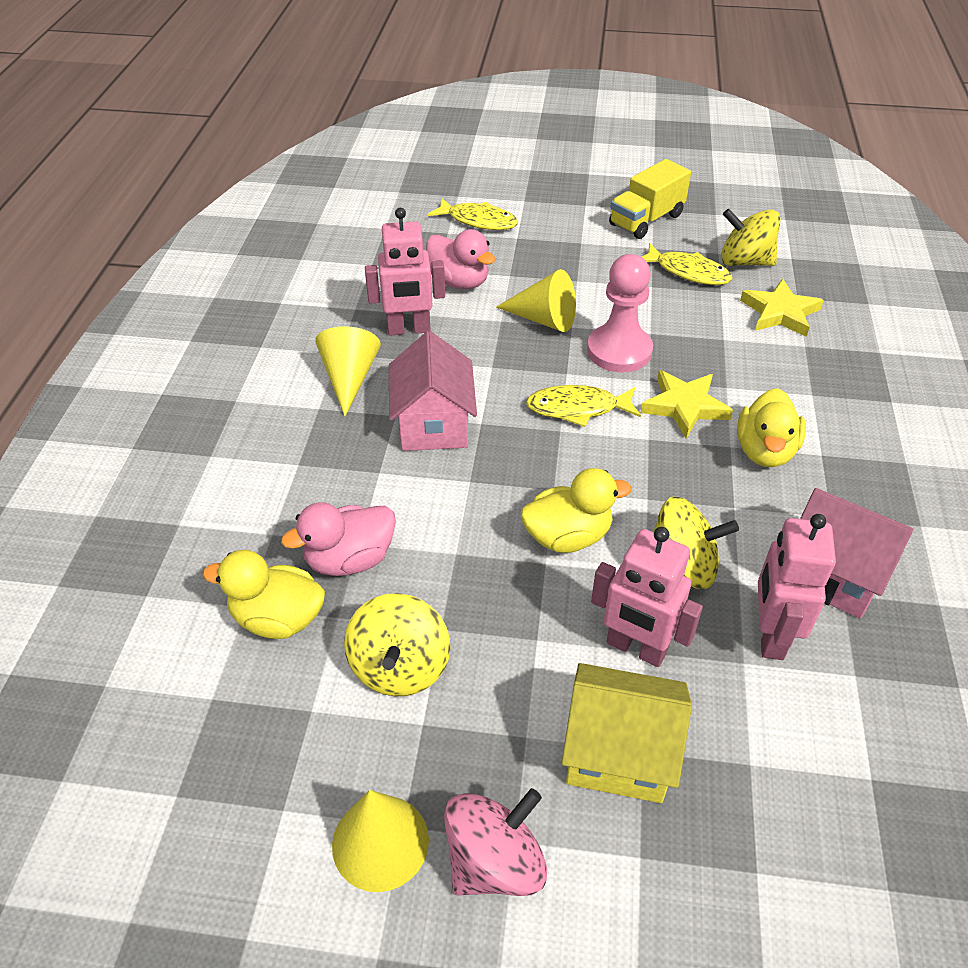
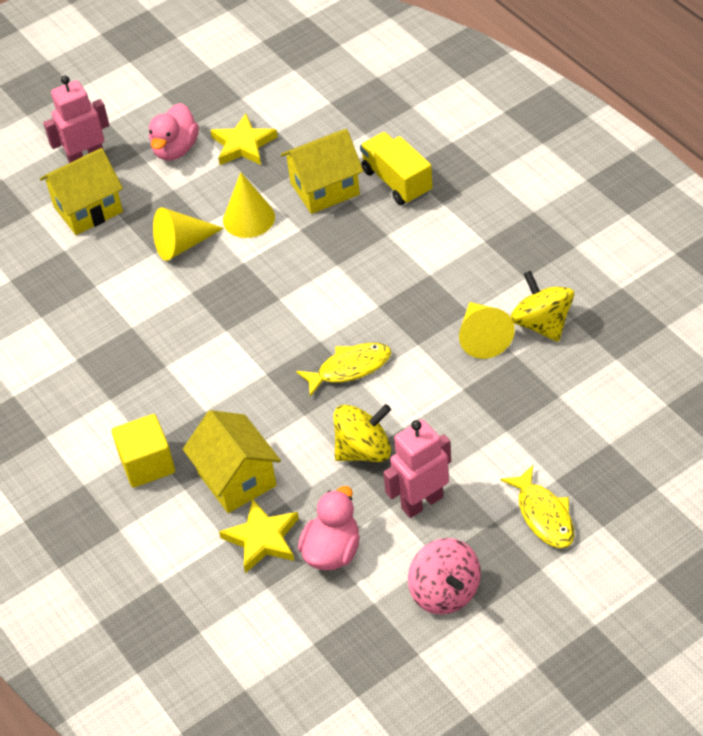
pink house: [389,331,477,451] [800,488,913,619] = 2 -> none = 0
pink pawn: [587,254,653,372] = 1 -> none = 0
pink robot: [365,208,445,336] [591,527,703,667] [758,514,836,660] = 3 -> [43,76,110,163] [383,420,451,518] = 2
yellow cube: none = 0 -> [112,414,175,488] = 1
yellow duck: [203,550,325,639] [521,468,632,553] [737,388,806,467] = 3 -> none = 0
yellow fish: [428,198,518,230] [526,385,641,427] [642,243,733,285] = 3 -> [296,343,391,397] [500,465,575,549] = 2
yellow house: [562,663,692,803] = 1 -> [40,148,123,235] [183,410,281,513] [281,129,363,214] = 3
yellow spinning top: [344,593,450,697] [653,496,739,589] [721,209,780,266] = 3 -> [334,404,391,462] [510,271,574,342] = 2

